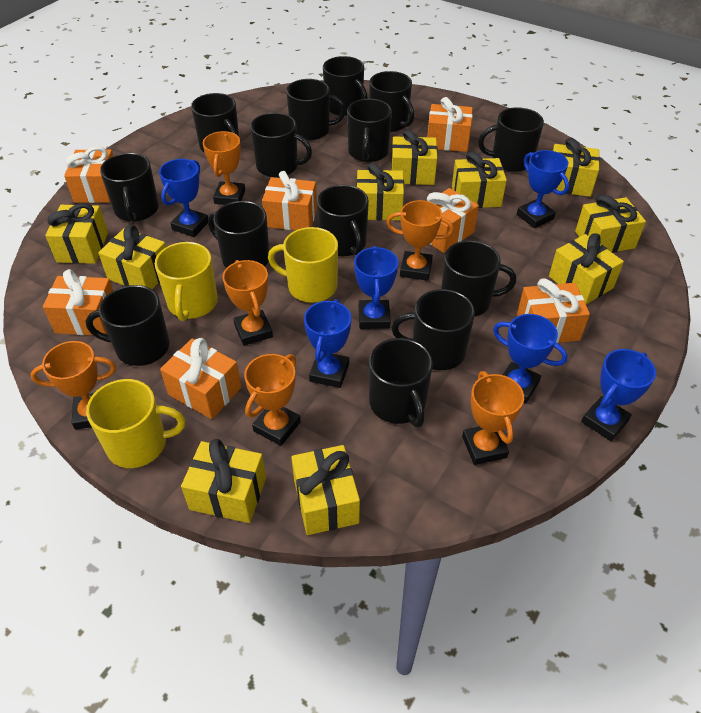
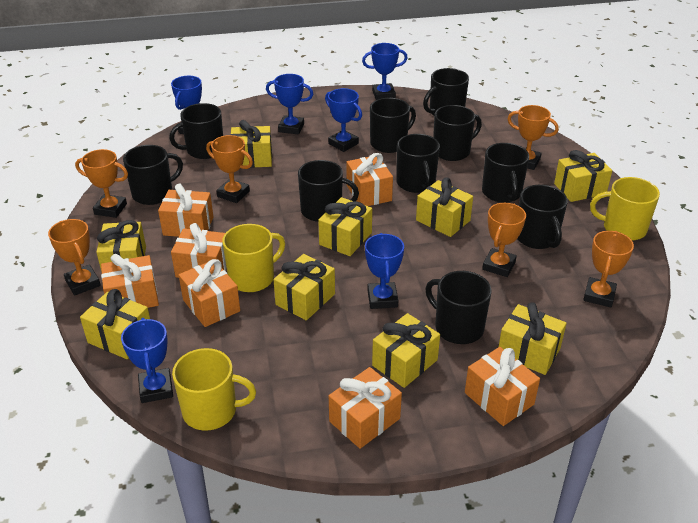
black mug: [86,285,170,366] [100,153,159,222] [191,93,239,153] [208,201,269,268] [250,113,312,178] [286,79,346,141] [317,185,369,256] [323,56,368,116] [347,99,392,162] [369,71,414,132] [369,338,433,427] [392,289,475,370] [441,240,516,317] [478,107,544,172] = 14 -> [123,145,183,205] [169,103,223,159] [298,160,359,222] [370,98,416,153] [396,134,440,193] [423,68,469,116] [425,271,492,344] [433,105,482,161] [482,143,529,203] [517,185,568,249] = 10
yellow gift: [45,203,108,264] [98,225,166,289] [181,439,266,523] [291,445,360,535] [356,162,404,220] [391,129,437,185] [452,151,507,208] [549,233,624,304] [553,138,600,197] [575,194,646,253] = 10 -> [80,289,150,359] [96,220,146,272] [230,120,272,168] [273,254,335,321] [318,197,372,256] [372,313,440,388] [416,177,473,237] [499,302,567,375] [554,150,612,202] = 9

